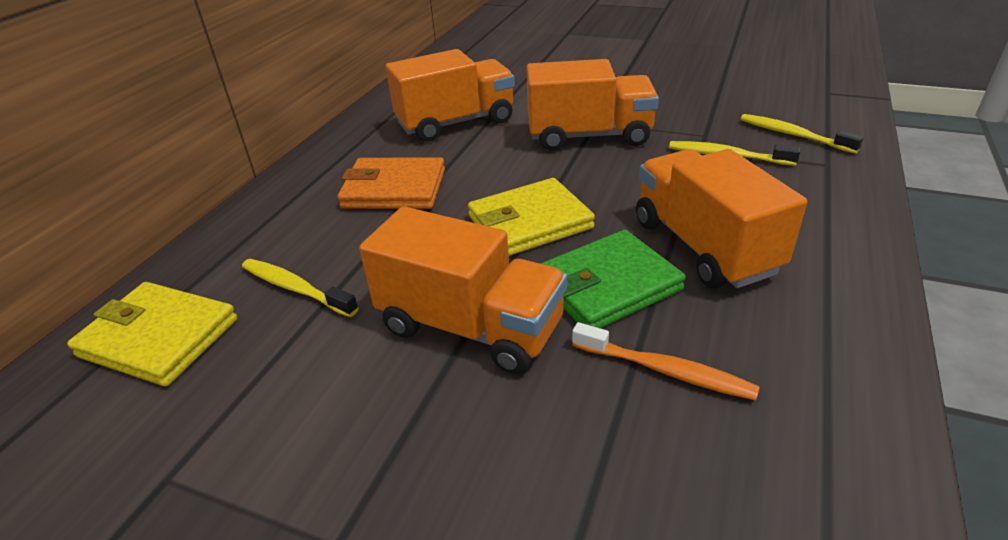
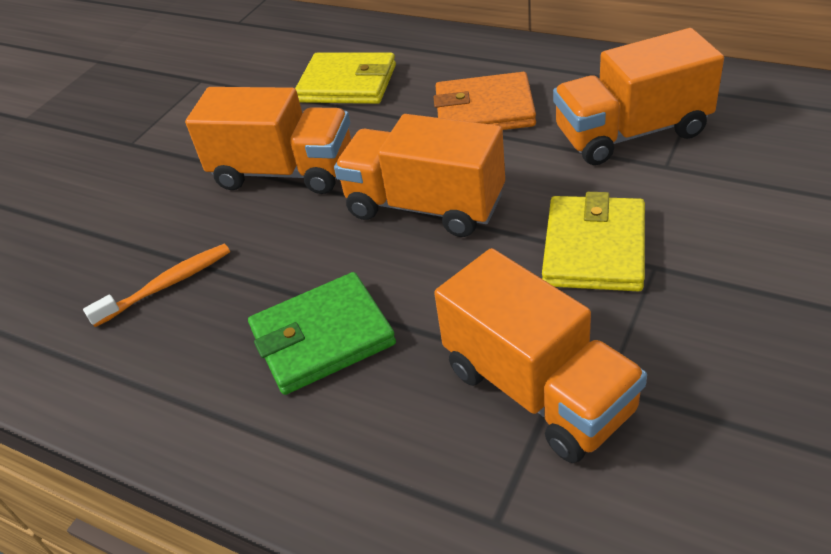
yellow toothbrush: [242,259,358,317] [669,141,801,166] [741,114,864,154] = 3 -> none = 0

